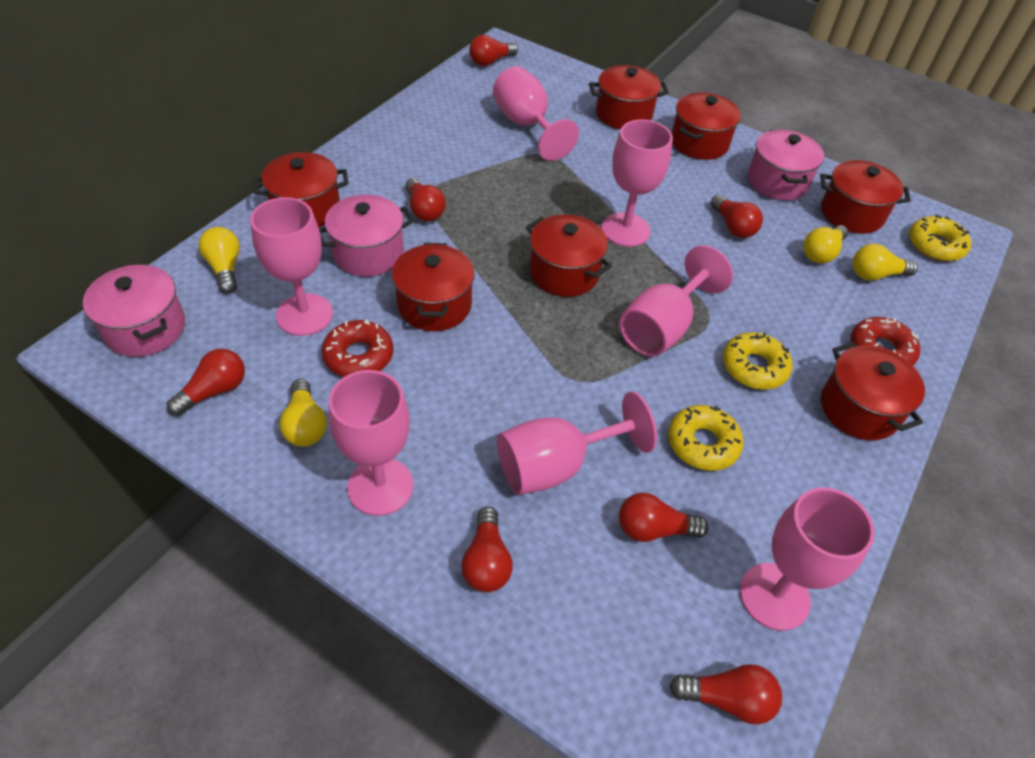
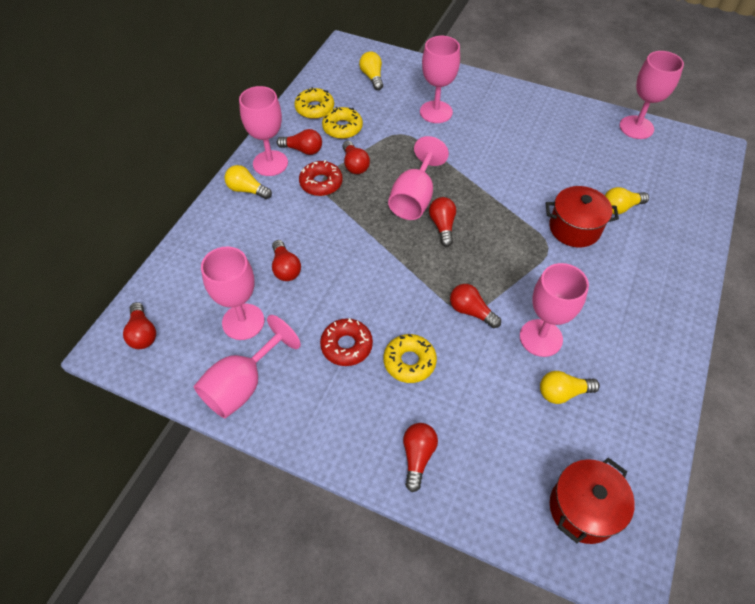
pink pot: [83,265,185,357] [319,195,414,277] [748,130,824,200] = 3 -> none = 0
red pot: [253,152,349,227] [392,243,475,331] [526,214,612,297] [589,65,669,129] [672,92,741,160] [820,160,911,234] [821,342,925,440] = 7 -> [546,186,619,247] [550,458,635,544] = 2

